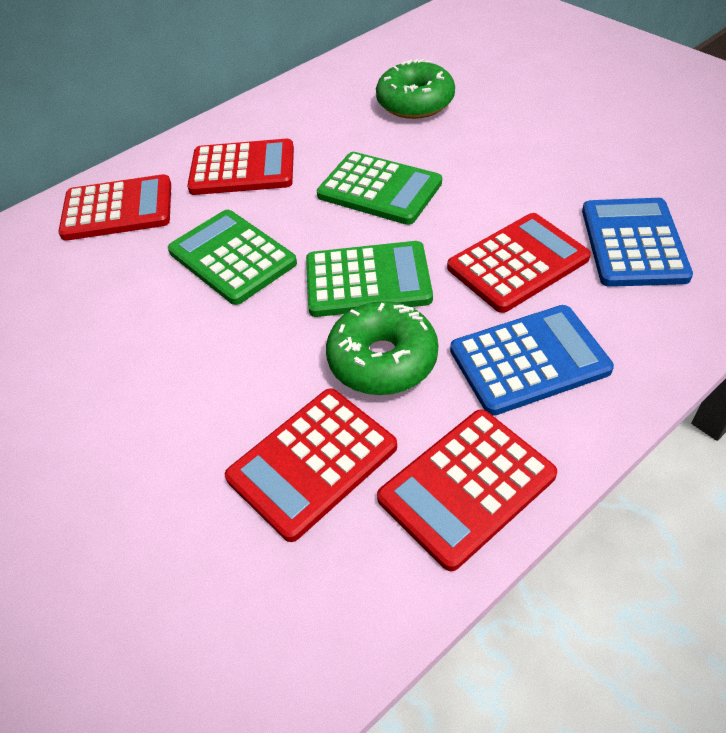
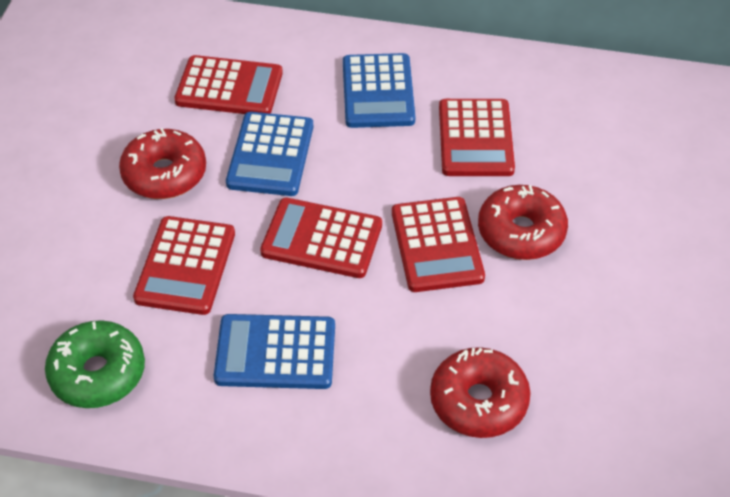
blue calculator: [450,305,614,416] [582,198,693,287] = 2 -> [214,314,335,389] [226,112,313,196] [343,53,415,128] = 3
green calculator: [168,210,297,305] [306,241,433,317] [317,152,442,225] = 3 -> none = 0
green donut: [326,301,438,395] [376,59,455,119] = 2 -> [45,320,145,408] = 1
red donut: none = 0 -> [119,128,206,199] [430,347,531,438] [478,185,568,260] = 3

